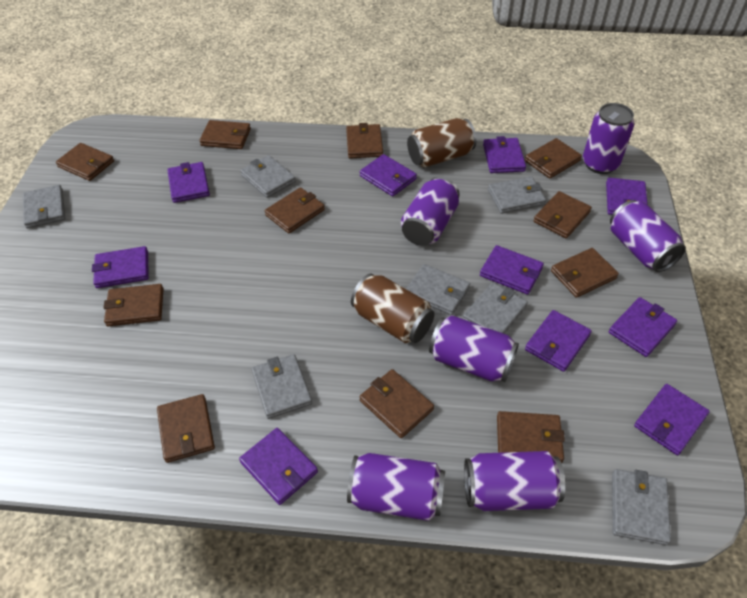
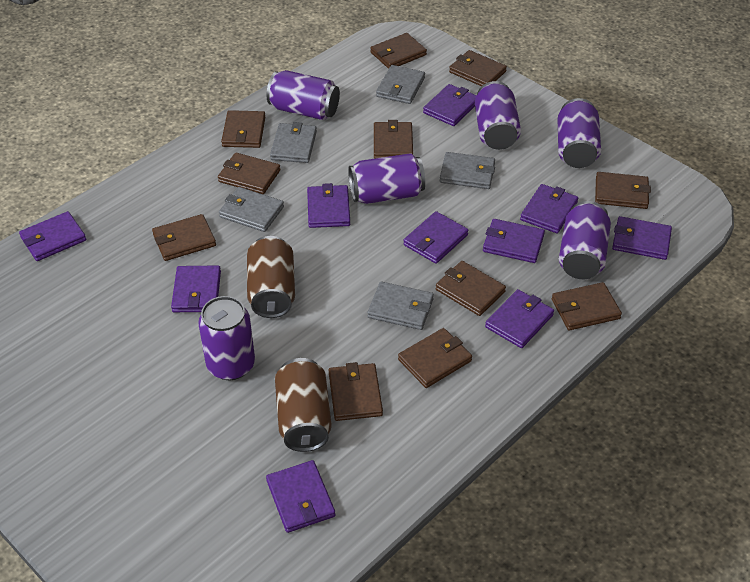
grey wallet: [23,185,65,229] [240,155,296,198] [252,354,312,419] [406,264,470,315] [463,282,528,334] [488,176,546,214] [612,469,671,545] = 7 -> [219,187,284,232] [270,122,317,163] [368,281,434,330] [376,65,425,104] [440,152,495,189] = 5

